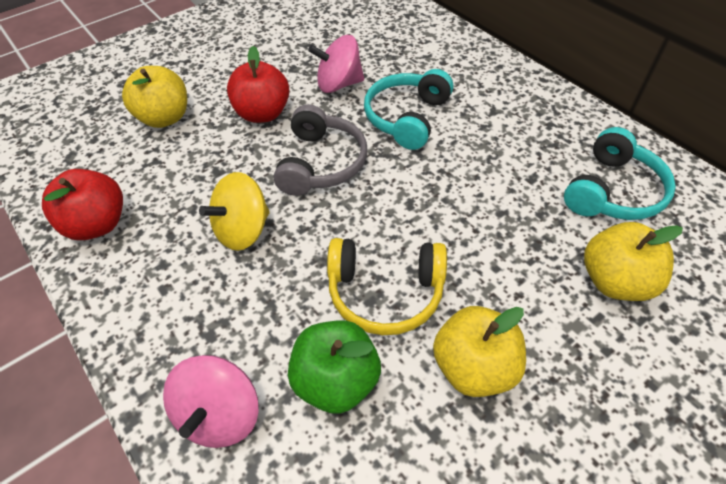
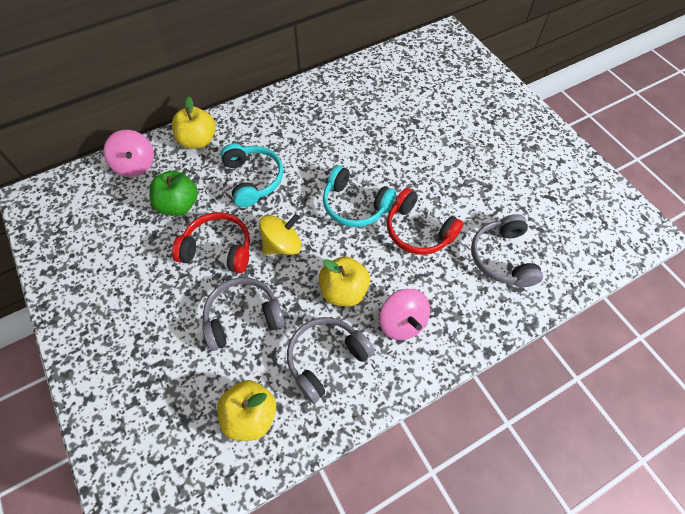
grey headphones: [274,104,367,196] = 1 -> [202,277,285,351] [287,317,374,403] [471,214,543,287] = 3
red apple: [42,169,123,240] [227,46,289,123] = 2 -> none = 0
red headphones: none = 0 -> [172,212,250,273] [387,188,464,255] = 2
yellow headphones: [327,238,447,335] = 1 -> none = 0

